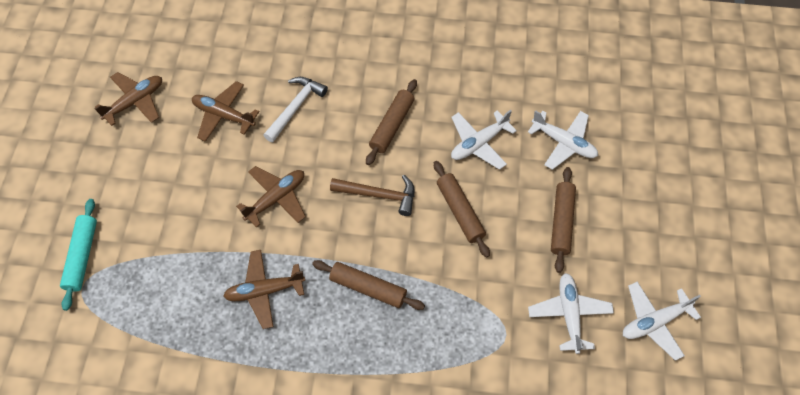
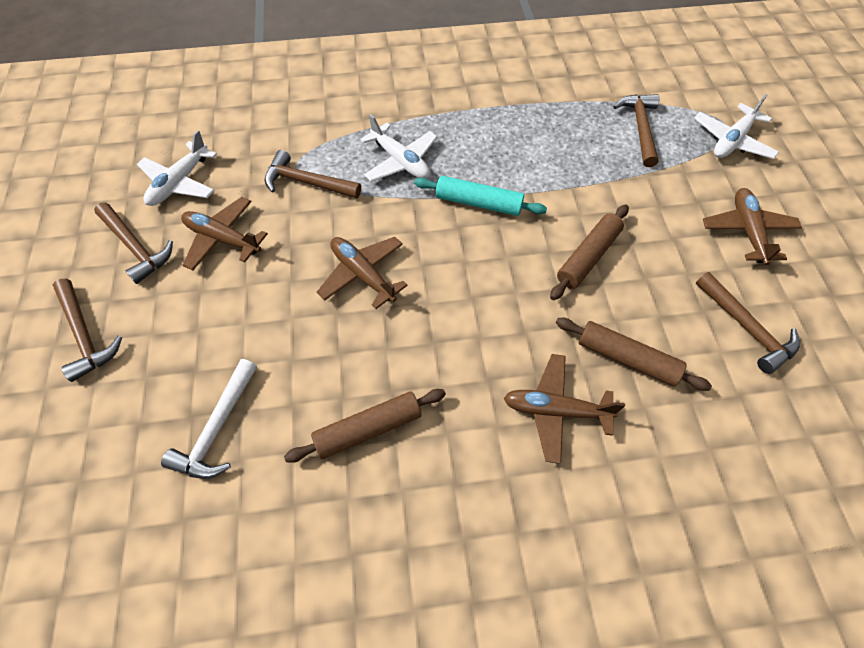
brown hammer: [330,175,414,216] = 1 -> [53,279,122,382] [94,202,173,284] [265,150,361,198] [613,94,659,167] [696,272,800,374] = 5
brown rolling pin: [312,260,425,310] [366,79,417,165] [434,161,490,258] [551,167,576,273] = 4 -> [284,389,446,463] [550,205,629,300] [556,318,712,391] = 3
white plane: [451,110,517,170] [528,110,598,170] [528,273,614,354] [623,282,701,361] = 4 -> [137,130,217,206] [360,114,438,182] [694,94,779,159] = 3

